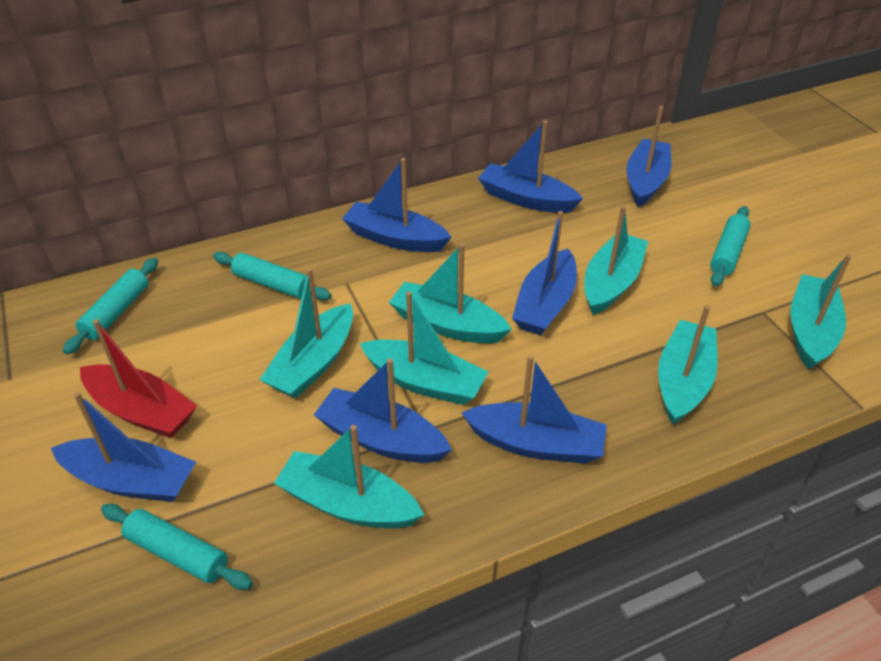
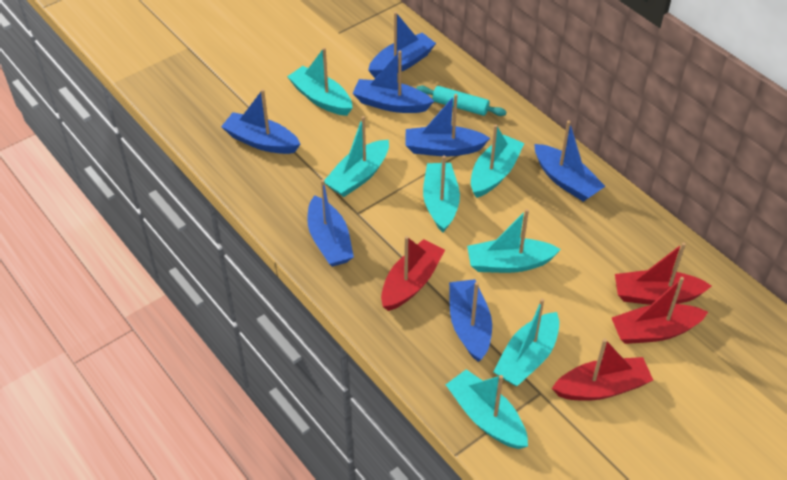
red boat: [80,319,197,438] = 1 -> [381,236,445,311] [552,339,653,401] [612,277,708,344] [615,242,711,305] = 4
turquoise rolling pin: [63,258,158,355] [101,504,253,590] [213,252,331,300] [710,206,751,286] = 4 -> [416,86,506,116] = 1

